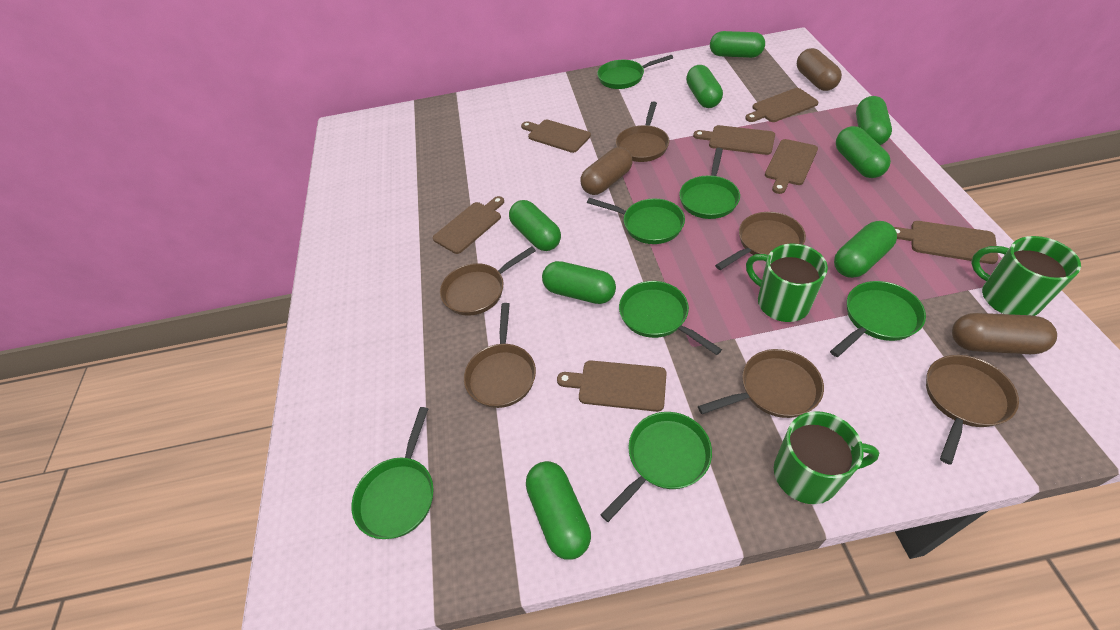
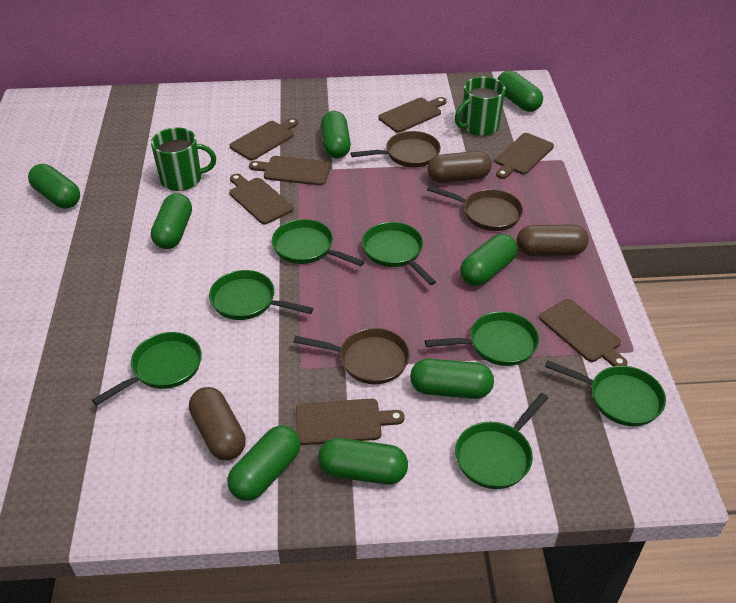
brown pan: [440,246,536,316] [464,303,536,408] [616,101,669,162] [698,349,824,418] [715,212,806,270] [926,355,1019,465] = 6 -> [294,328,410,384] [351,131,441,167] [427,185,523,231] = 3
green mug: [746,243,828,322] [774,411,879,504] [971,236,1081,316] = 3 -> [151,127,216,191] [455,77,505,136] = 2

